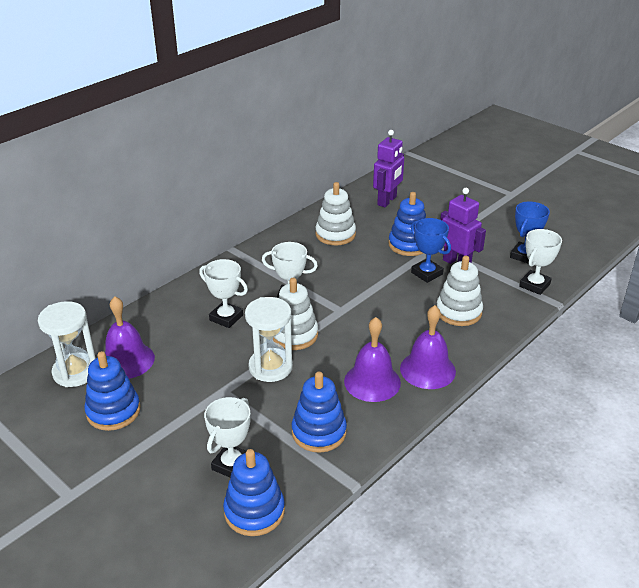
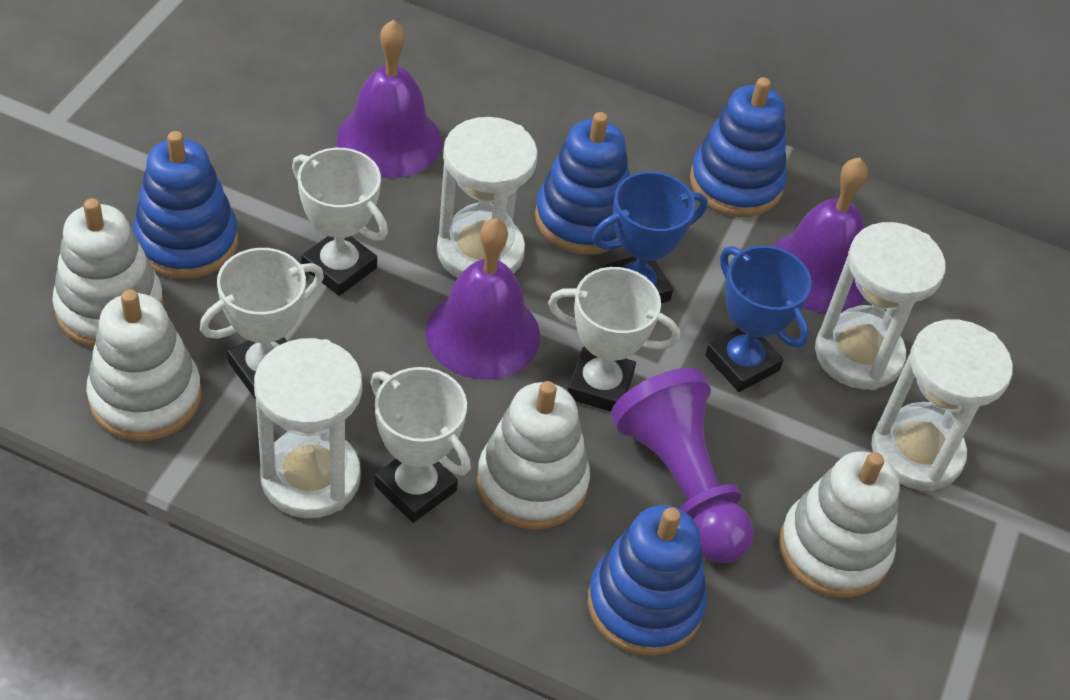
purple pawn: none = 0 -> [611,368,754,563] = 1
purple robot: [373,130,404,207] [440,188,486,264] = 2 -> none = 0
white hourglass: [38,301,96,387] [245,297,293,382] = 2 -> [254,338,362,518] [437,117,538,278] [815,222,946,390] [871,319,1013,491] = 4
white stacking toy: [273,278,318,350] [315,182,356,245] [436,256,483,326] = 3 -> [52,198,164,348] [86,290,201,441] [477,381,590,530] [779,451,899,598] = 4

